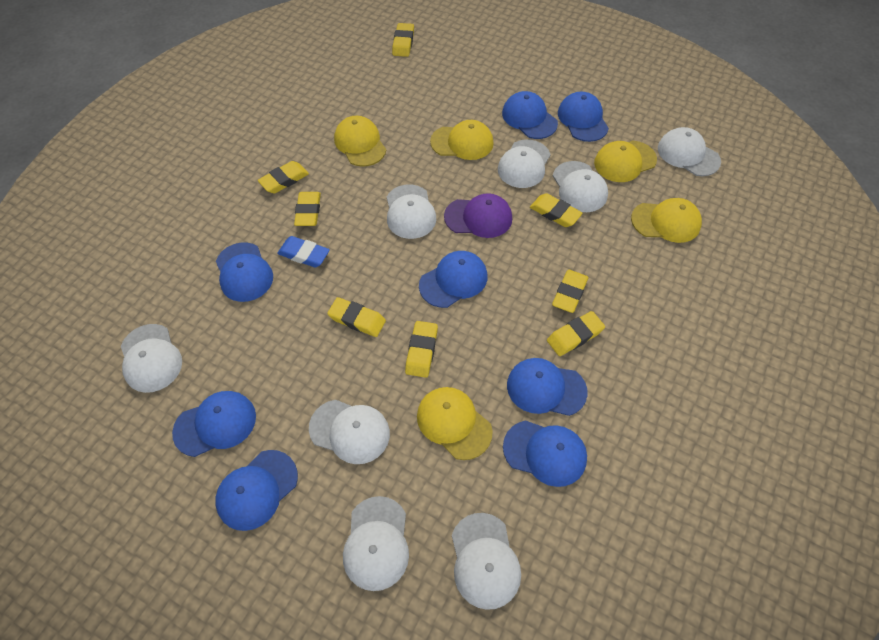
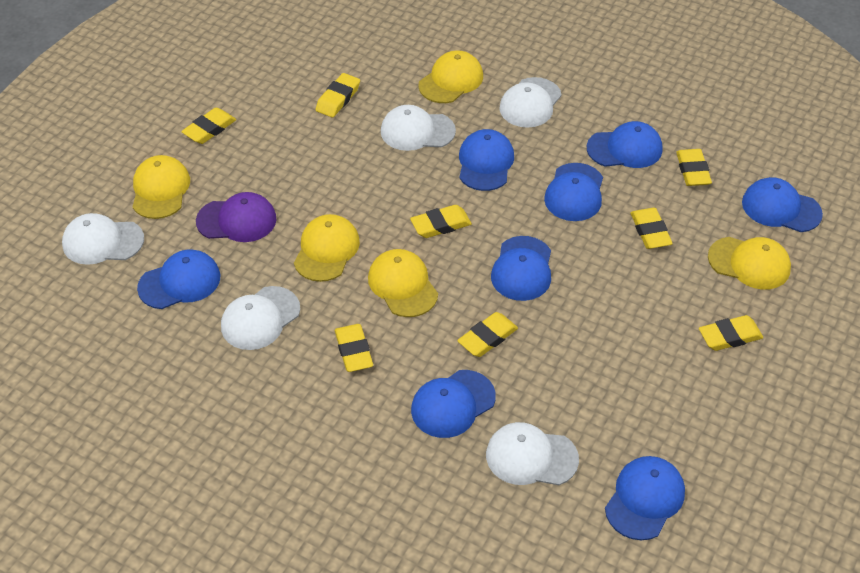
blue eraser: [277,236,330,268] = 1 -> none = 0
white cap: [121,324,182,393] [309,400,390,464] [343,496,409,591] [387,184,436,239] [452,513,521,610] [498,140,551,188] [553,161,608,212] [658,127,721,176] = 8 -> [62,213,144,265] [221,286,300,350] [381,105,456,151] [486,422,579,485] [499,77,562,128] = 5

